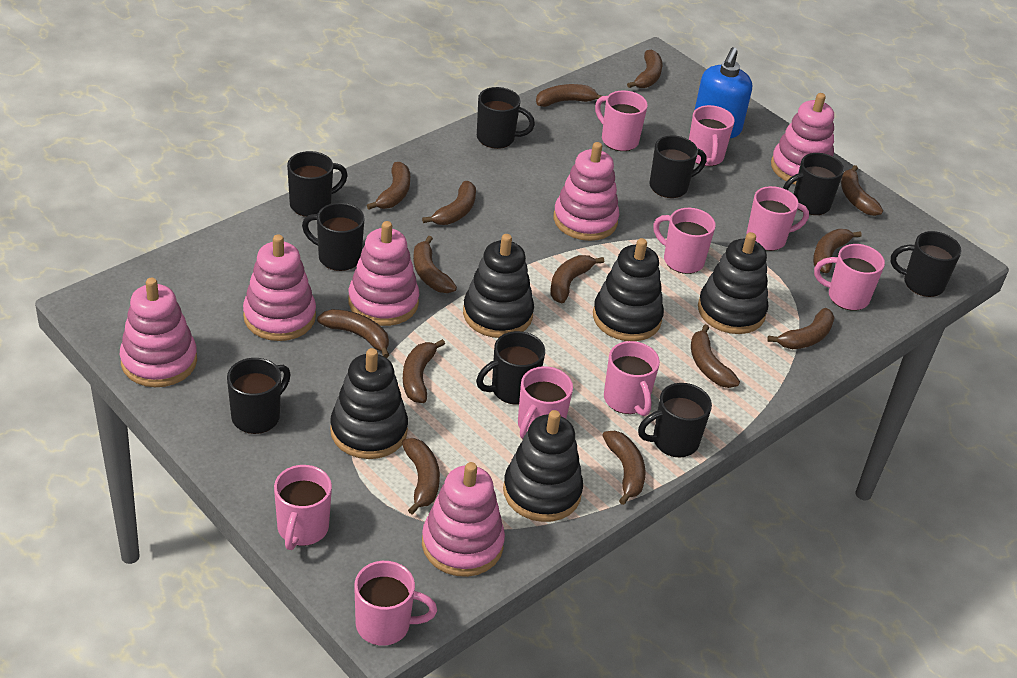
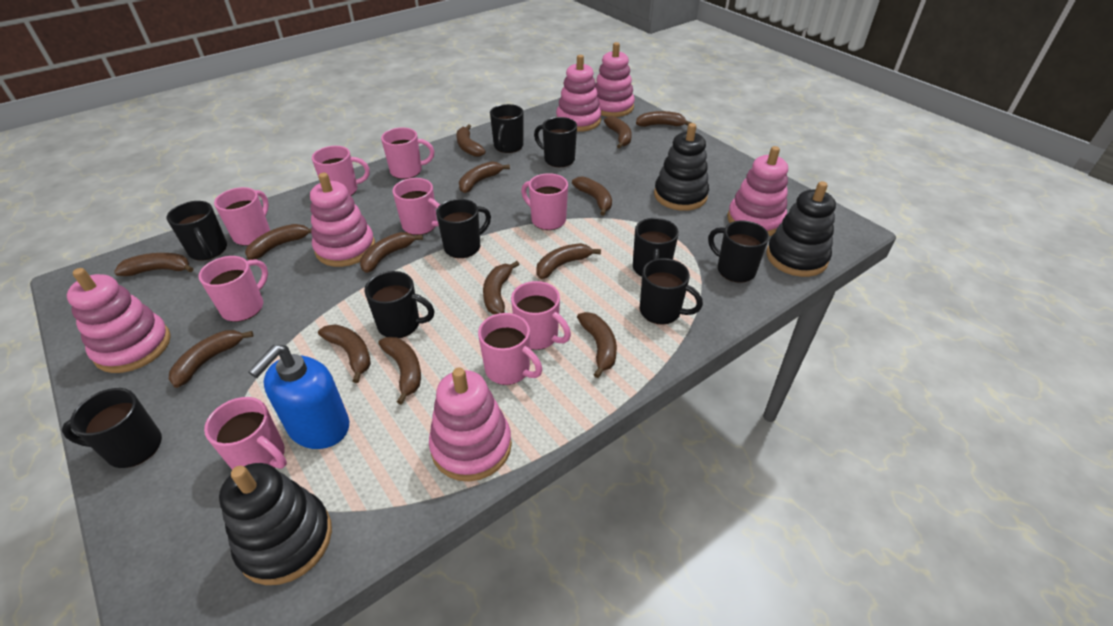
black stacking toy: [330,348,408,459] [463,234,534,338] [503,410,583,522] [593,238,664,341] [698,232,768,334] = 5 -> [219,463,332,585] [654,123,709,211] [766,181,836,277] = 3

